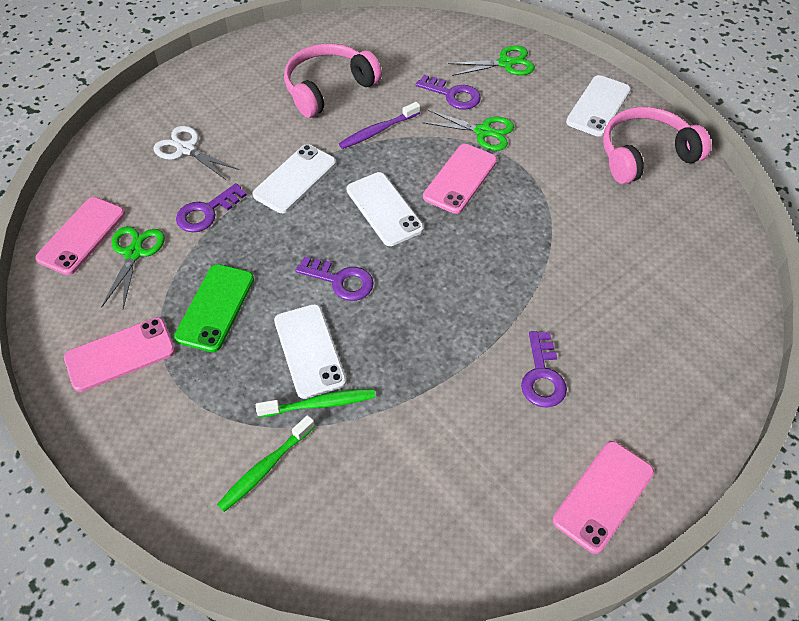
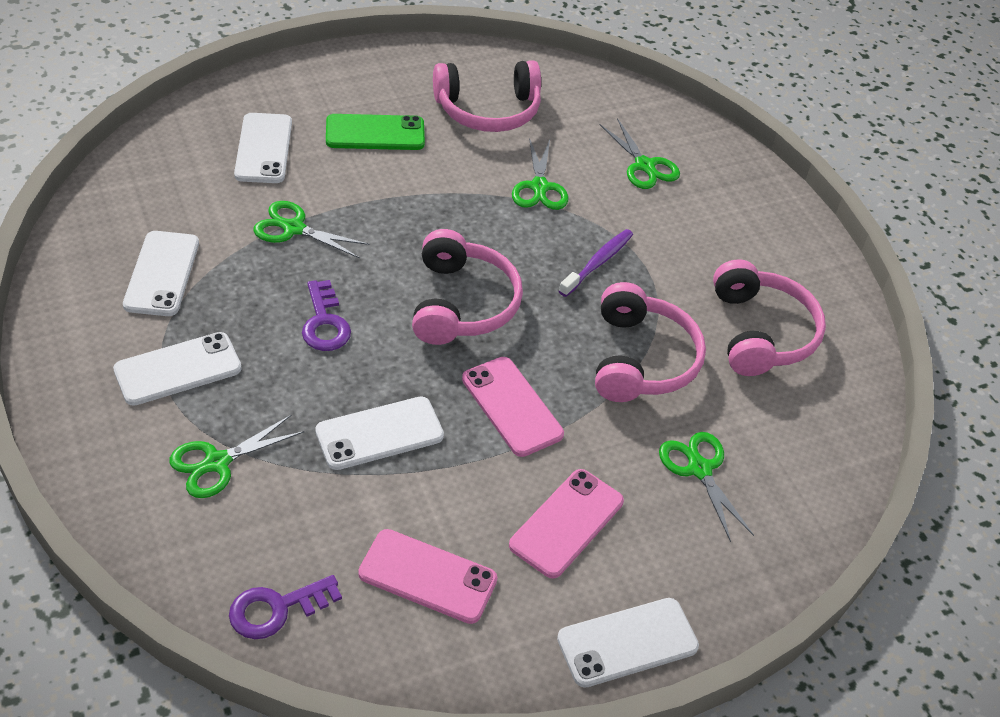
green scissors: [102,226,165,309] [422,110,514,151] [448,45,535,76] = 3 -> [169,415,304,498] [253,201,370,258] [512,138,568,210] [600,118,680,189] [659,432,754,542] = 5
green toothbrush: [217,415,315,512] [256,389,376,417] = 2 -> none = 0
pink headphones: [284,43,382,118] [603,107,711,184] = 2 -> [412,229,523,345] [433,60,541,132] [595,282,706,402] [713,259,826,376] = 4
pink phone: [35,197,125,275] [64,317,175,392] [423,144,497,214] [553,441,654,554] = 4 -> [358,529,498,624] [462,357,564,457] [509,469,624,579] = 3
purple key: [176,183,247,232] [295,257,374,301] [416,75,481,110] [521,331,567,408] = 4 -> [229,575,342,639] [302,280,351,351] = 2
white phone: [252,144,336,213] [274,304,346,399] [346,172,424,246] [566,75,631,137] = 4 -> [113,332,242,406] [123,231,199,316] [234,113,292,183] [315,396,444,470] [557,598,699,688] = 5
white scissors: [154,126,239,180] = 1 -> none = 0

